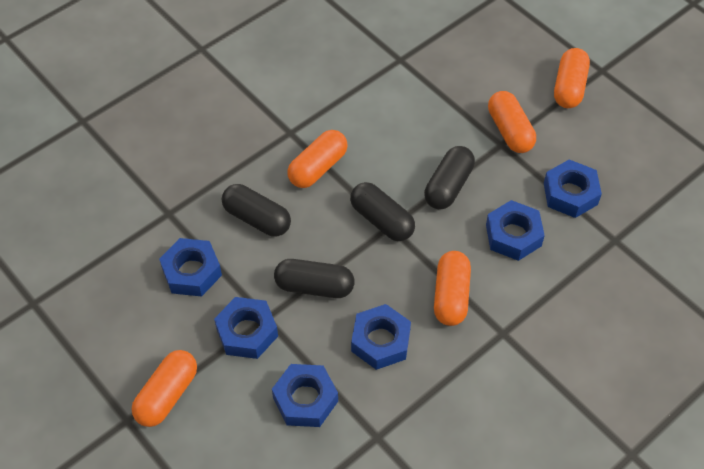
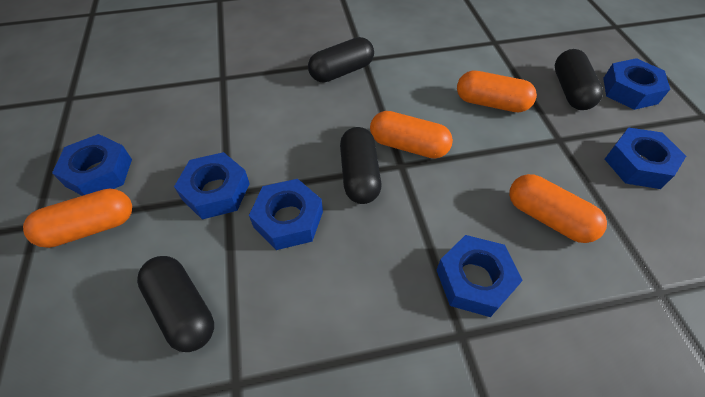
orange capsule: [132,350,197,427] [287,130,348,188] [434,251,471,326] [488,91,536,153] [554,48,590,108] = 5 -> [23,188,132,248] [370,111,453,159] [457,71,537,112] [509,174,607,243] = 4

